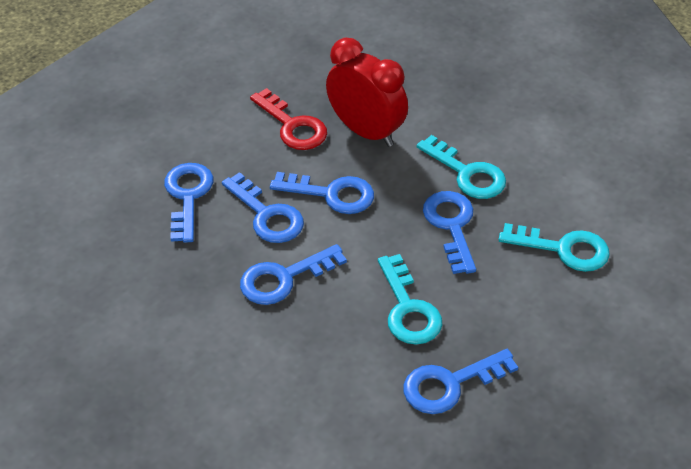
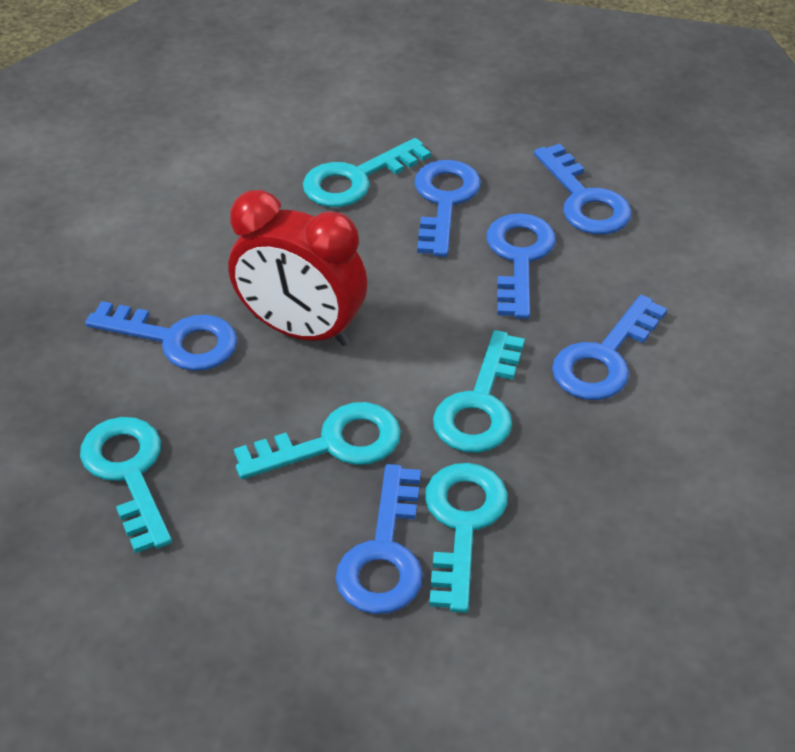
red key: [250,88,327,150] = 1 -> none = 0
turquoise key: [378,254,442,345] [416,135,506,199] [499,223,610,272] = 3 -> [80,417,172,554] [234,402,401,479] [303,138,431,207] [425,463,508,613] [433,330,525,453] = 5

